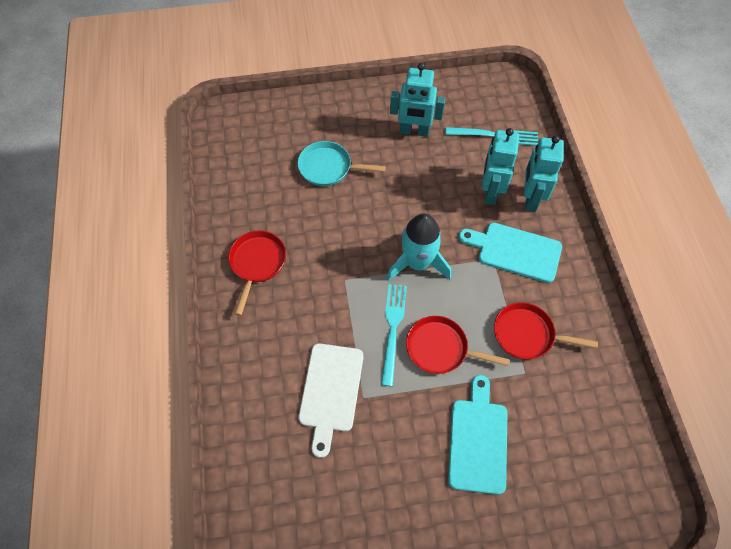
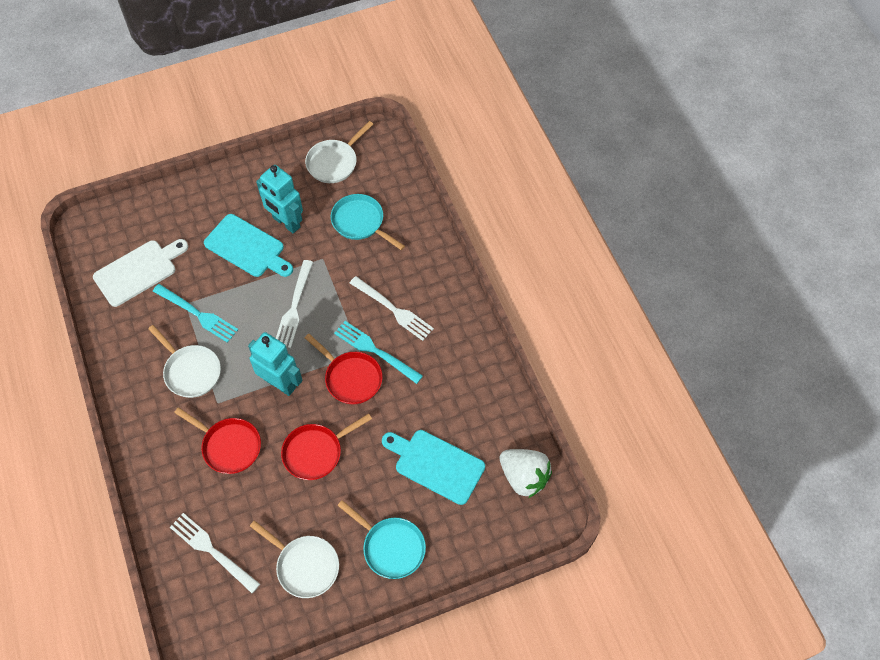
turquoise pan: [297,141,386,186] = 1 -> [331,194,405,250] [337,500,426,579] = 2
turquoise robot: [390,63,445,137] [482,128,519,205] [524,136,564,212] = 3 -> [248,332,303,396] [256,165,303,234] = 2
turquoise rocket: [387,214,451,281] = 1 -> none = 0
white fork: none = 0 -> [170,513,260,593] [276,260,313,348] [350,276,434,341] = 3
white pan: none = 0 -> [148,325,221,398] [250,520,339,598] [305,121,373,183] = 3
white strawberry: none = 0 -> [500,449,552,498] = 1

